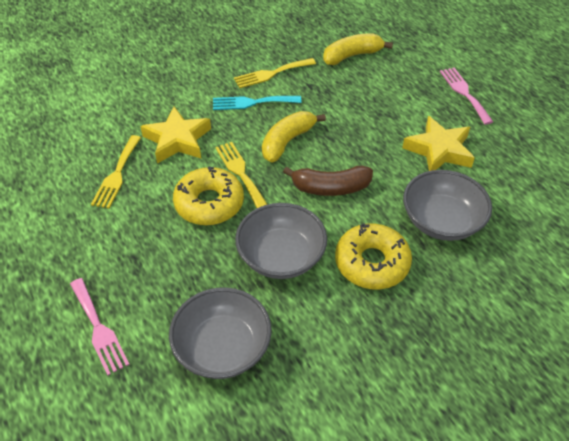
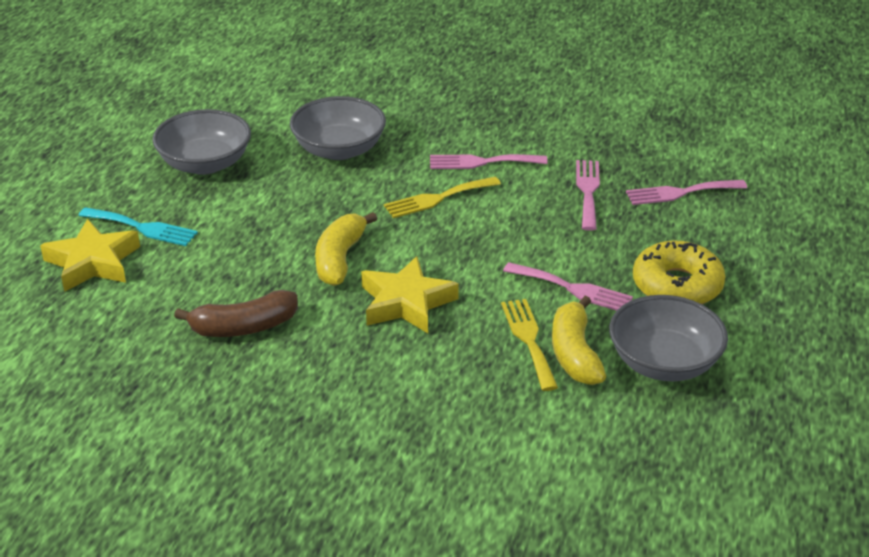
pink fork: [70,278,130,376] [440,68,493,125] = 2 -> [430,154,548,169] [503,262,633,311] [576,160,600,231] [626,180,747,205] = 4
yellow donut: [173,167,244,225] [335,223,412,289] = 2 -> [633,241,726,304] = 1
yellow fork: [91,135,141,209] [215,142,268,208] [234,58,316,88] = 3 -> [384,177,501,218] [501,299,558,391] = 2

